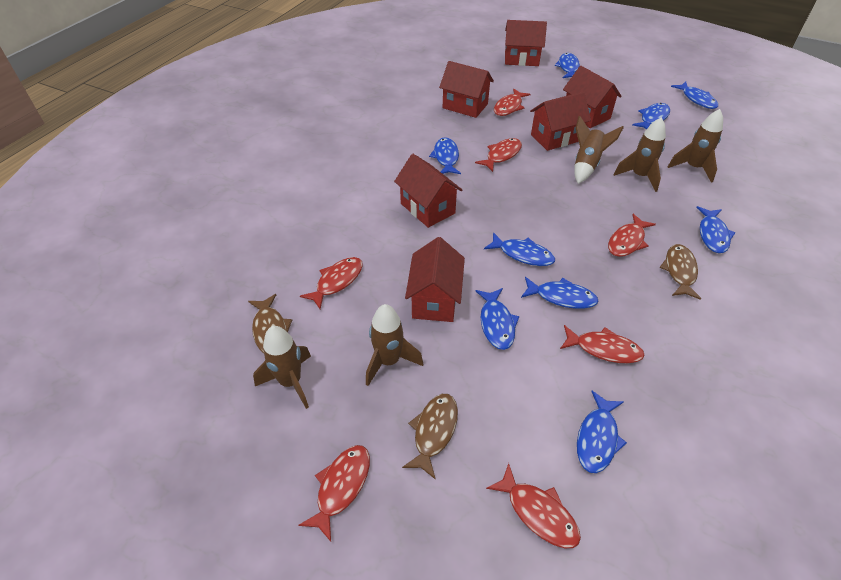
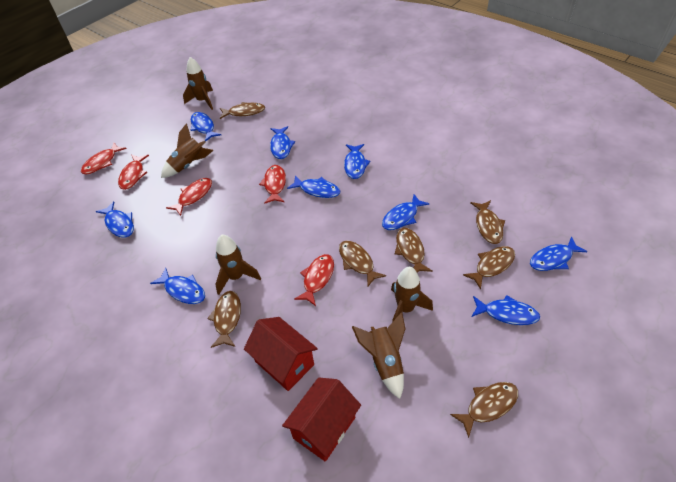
brown fish: [248,294,292,353] [402,394,458,479] [660,244,701,300] = 3 -> [207,291,241,348] [220,102,265,119] [339,240,386,286] [395,228,433,273] [450,382,518,438] [463,246,515,289] [470,200,505,244] = 7
red fish: [298,445,370,541] [300,257,363,309] [475,138,522,172] [486,463,581,548] [494,88,531,116] [560,325,645,363] [608,214,656,257] = 7 -> [81,143,127,174] [118,155,149,190] [166,178,212,216] [259,165,286,204] [294,254,334,306] = 5
red house: [394,154,462,228] [405,237,465,322] [439,61,494,118] [505,20,547,66] [530,92,591,151] [563,66,622,128] = 6 -> [244,317,318,391] [282,377,361,462] = 2

